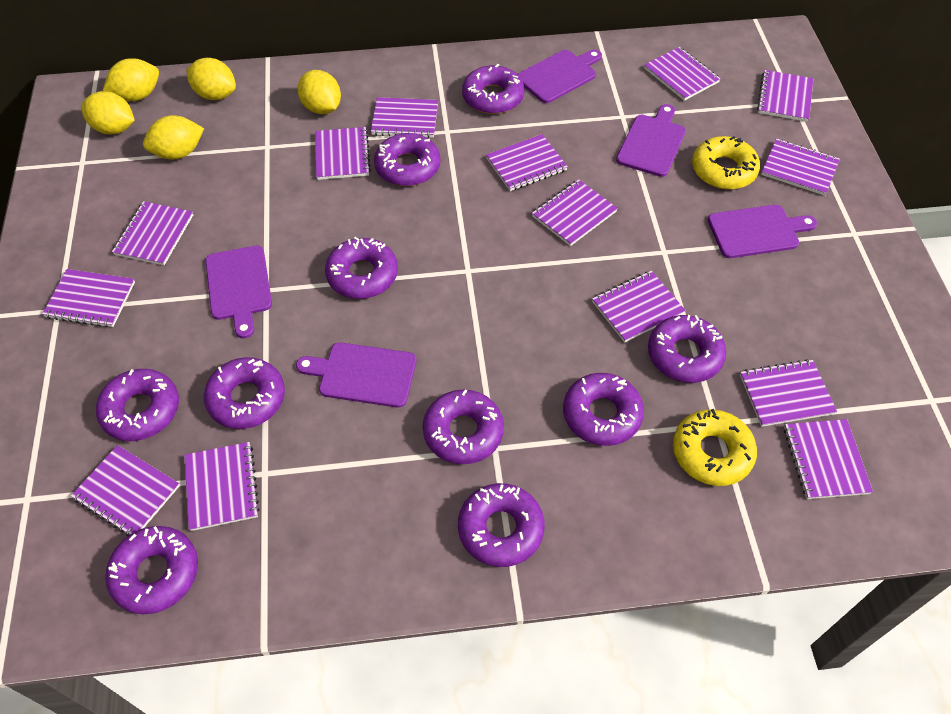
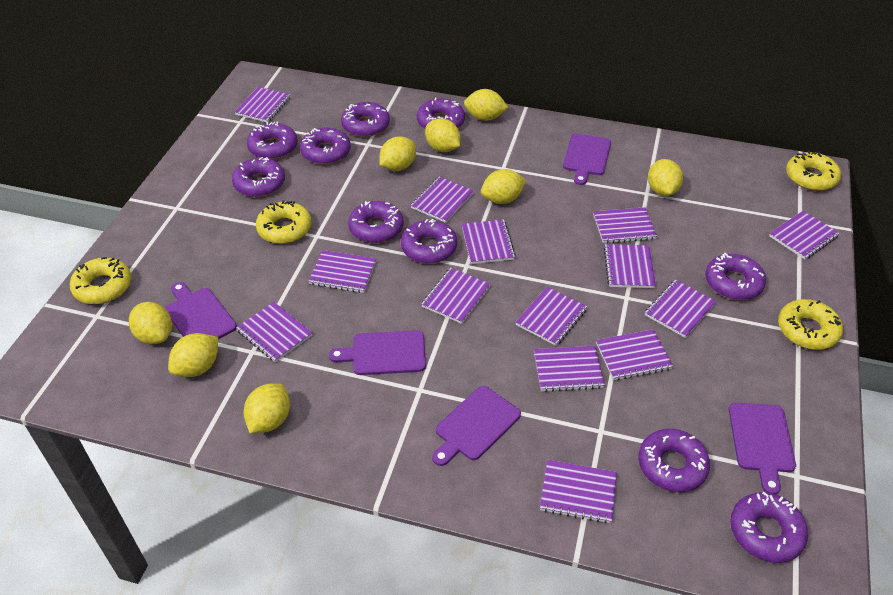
yellow donut: [673,409,757,486] [692,136,760,190] = 2 -> [70,257,132,304] [256,200,312,244] [778,299,843,350] [786,151,841,191] = 4
yellow lemon: [81,91,135,134] [103,58,159,101] [143,115,204,159] [186,58,236,100] [298,70,341,114] = 5 -> [129,302,172,344] [168,333,218,377] [243,383,290,433] [379,136,416,171] [425,118,460,152] [464,89,509,121] [481,169,526,204] [648,159,683,196] = 8

